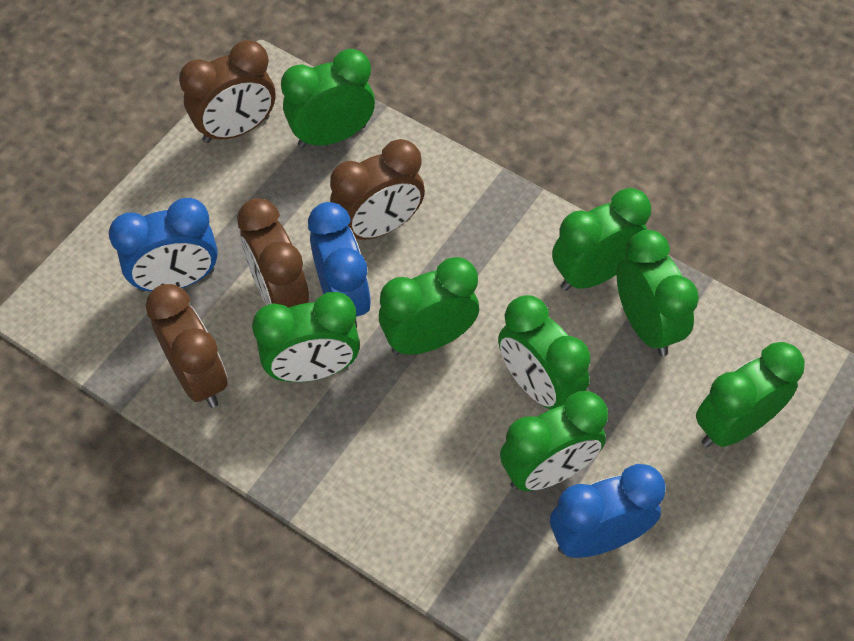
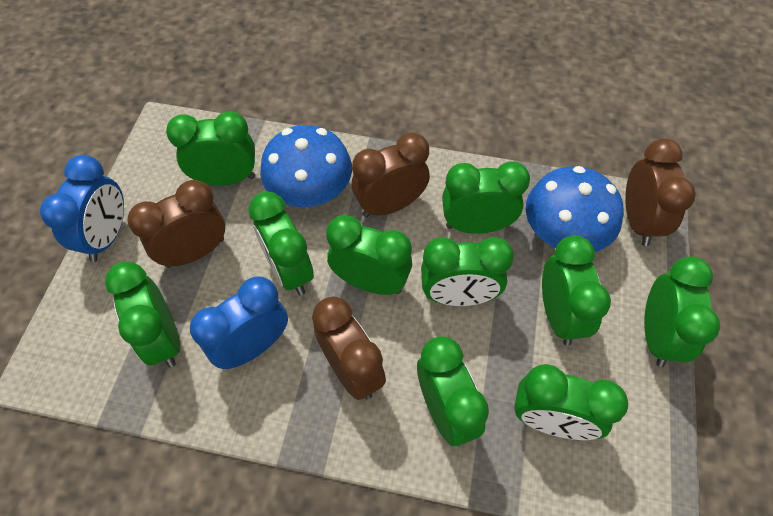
blue clock: [109,198,218,292] [308,202,371,328] [550,464,666,558] = 3 -> [40,155,124,262] [190,276,288,369] = 2
blue mushroom: none = 0 -> [260,125,352,207] [526,166,624,252] = 2
green clock: [252,292,360,382] [281,49,375,148] [379,257,479,355] [498,295,590,410] [500,391,608,491] [552,188,651,291] [617,230,699,356] [696,342,805,447] = 8 -> [105,262,180,368] [166,111,255,186] [249,192,314,295] [326,215,412,295] [417,336,489,446] [421,237,514,306] [442,161,530,234] [514,364,628,440] [542,235,611,345] [644,257,720,367] = 10

